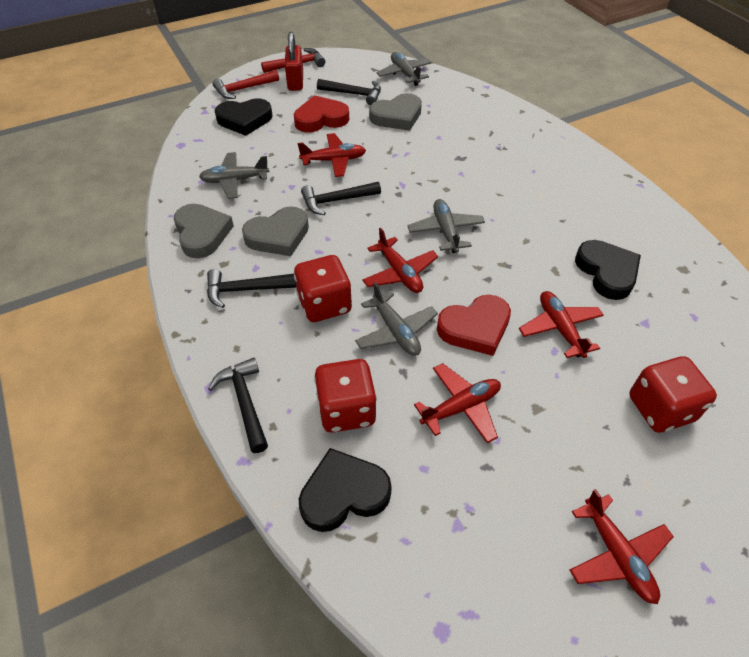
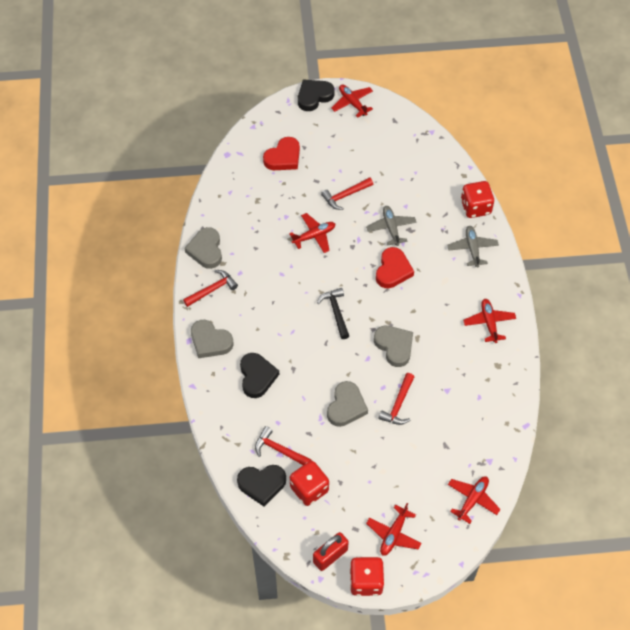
black hammer: [207,269,296,308] [208,358,268,453] [301,182,381,215] [317,79,381,105] = 4 -> [317,288,349,339] = 1
grey heart: [174,204,234,258] [242,206,309,256] [369,93,422,131] = 3 -> [185,227,222,269] [191,320,233,358] [327,381,368,427] [374,326,413,367] = 4
grey plane: [199,152,269,199] [355,282,438,356] [377,52,433,86] [407,199,485,253] = 4 -> [366,206,416,246] [447,226,499,267] = 2
red hammer: [213,70,279,99] [261,48,325,73] = 2 -> [183,270,238,307] [255,426,311,465] [321,177,373,210] [378,373,414,425] = 4

